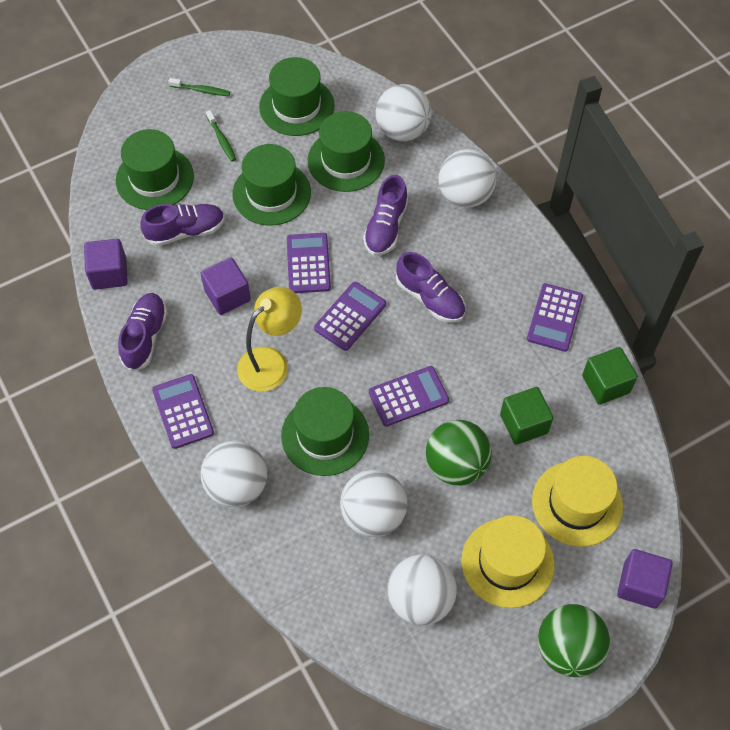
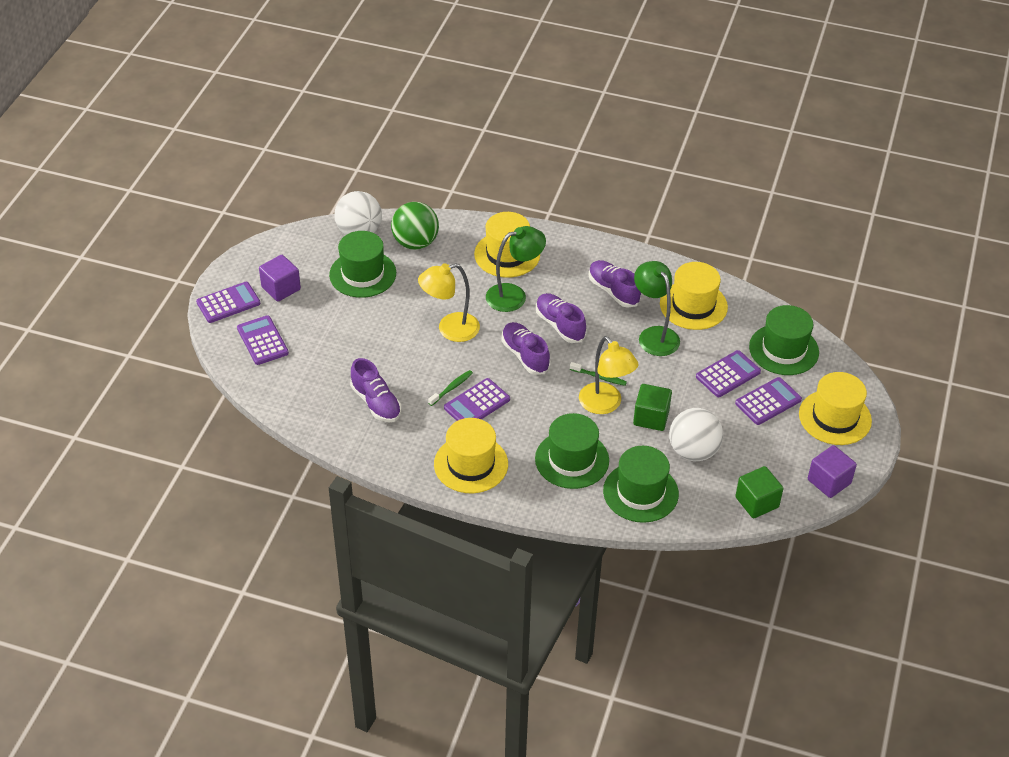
green ball: [426,420,492,485] [538,604,610,677] = 2 -> [391,202,439,250] = 1
green hat: [116,129,194,210] [232,144,311,226] [259,57,335,136] [281,387,369,476] [307,111,385,192] = 5 -> [329,231,396,298] [535,413,609,489] [603,446,679,523] [749,305,819,375] = 4
green lamp: none = 0 -> [486,226,546,312] [634,261,680,356] = 2
purple cube: [84,239,128,290] [200,258,251,315] [617,549,673,609] = 3 -> [259,255,301,302] [808,445,857,498] = 2
white ball: [201,441,267,507] [340,470,407,537] [375,84,432,141] [387,554,457,625] [438,149,496,208] = 5 -> [334,191,382,235] [669,408,723,461] = 2
yellow hat: [461,515,555,608] [532,456,623,547] = 2 -> [434,418,508,493] [474,212,540,278] [660,262,728,330] [799,372,872,445] = 4
yellow lamp: [237,287,302,392] = 1 -> [418,263,480,342] [579,336,638,414] = 2

